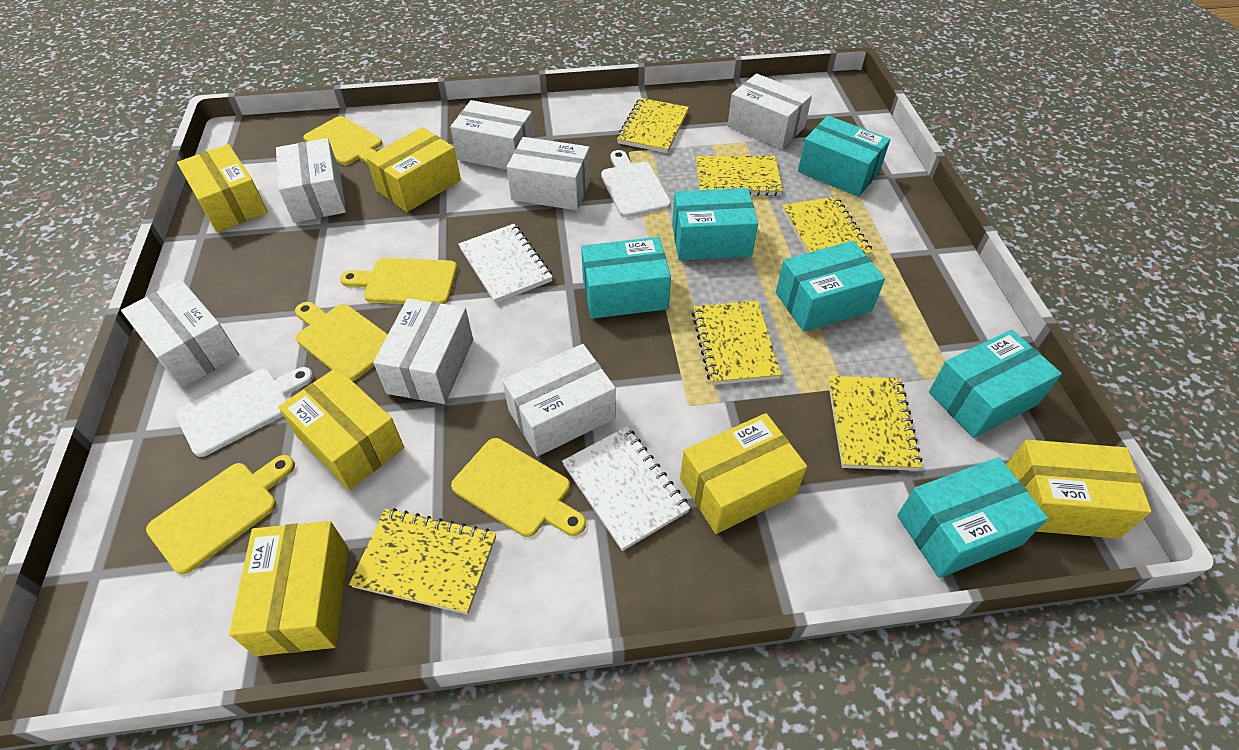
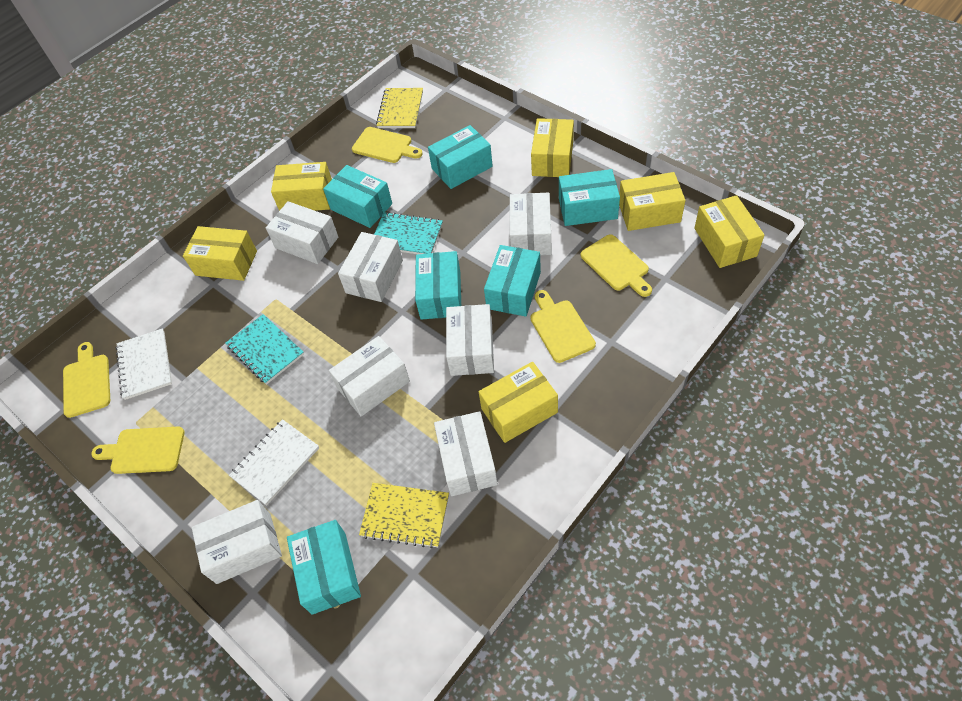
turquoise notebook: none = 0 -> [226,314,304,385] [374,212,443,254] = 2
white cutting board: [176,367,314,457] [601,150,671,218] = 2 -> none = 0
yellow notebook: [349,508,496,615] [617,98,689,153] [692,301,782,385] [696,156,783,196] [782,196,873,257] [828,376,922,471] = 6 -> [359,483,449,548] [376,88,423,128] = 2

